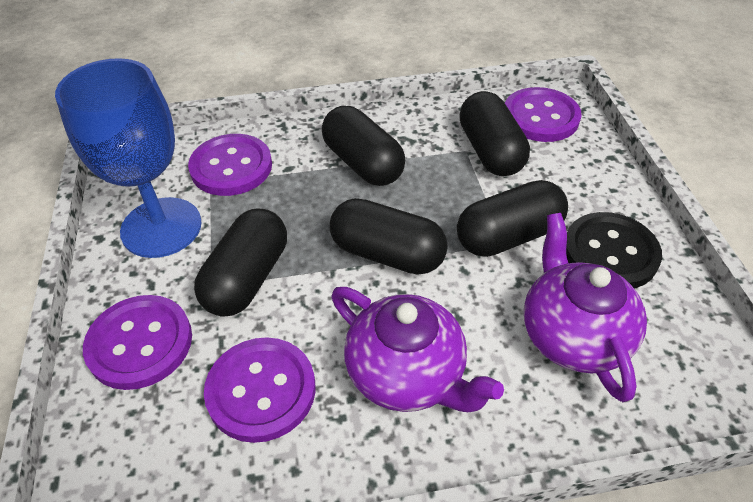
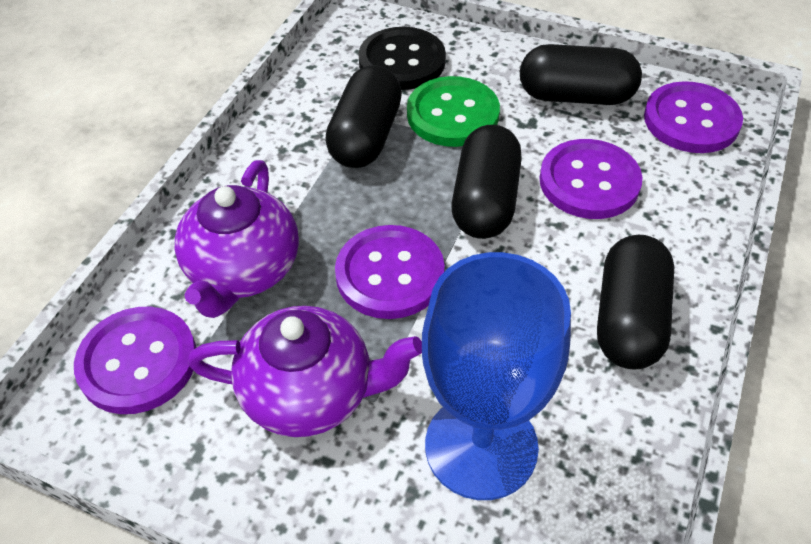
black capsule: [194,208,287,316] [322,106,405,186] [330,198,448,275] [457,180,568,257] [459,91,530,176] = 5 -> [325,65,402,168] [451,125,522,239] [520,44,642,105] [597,235,674,370] = 4
green button: none = 0 -> [407,76,500,147] = 1

